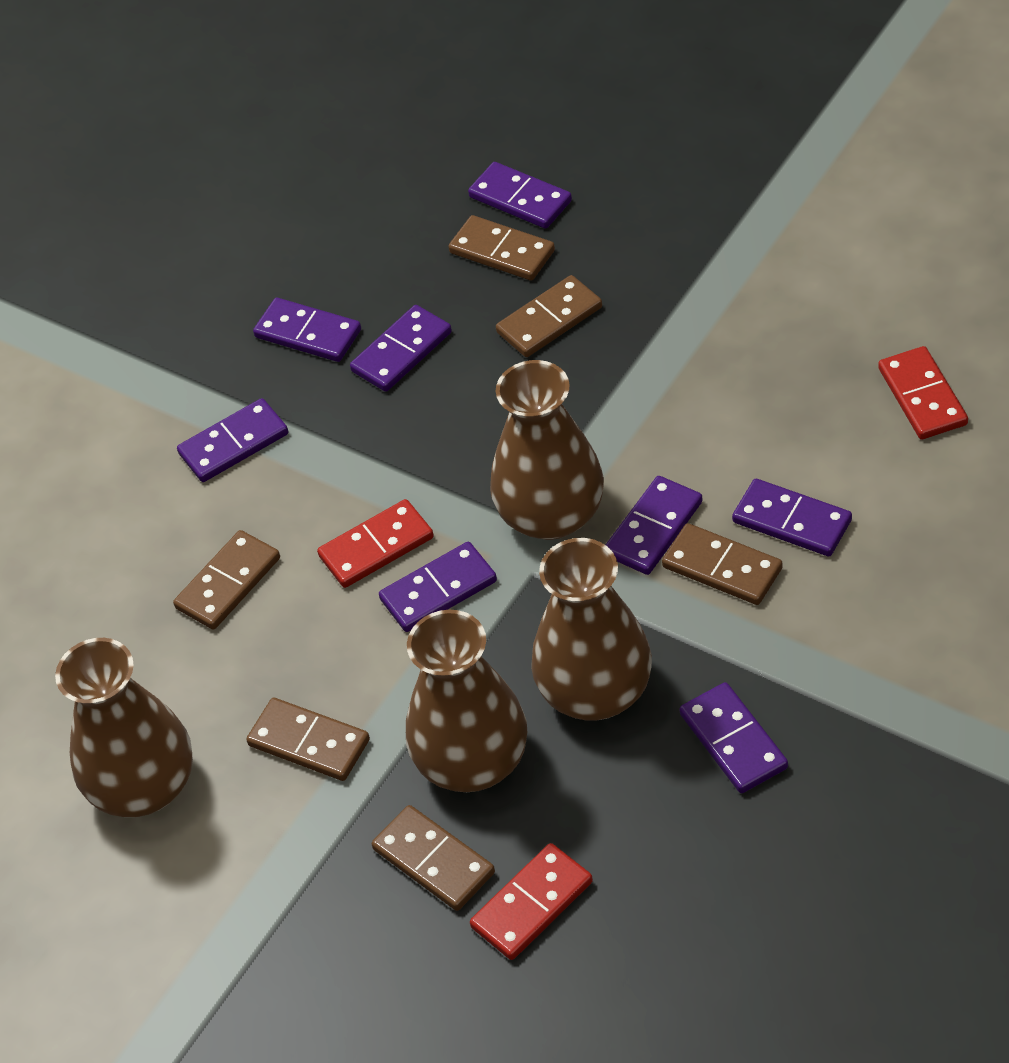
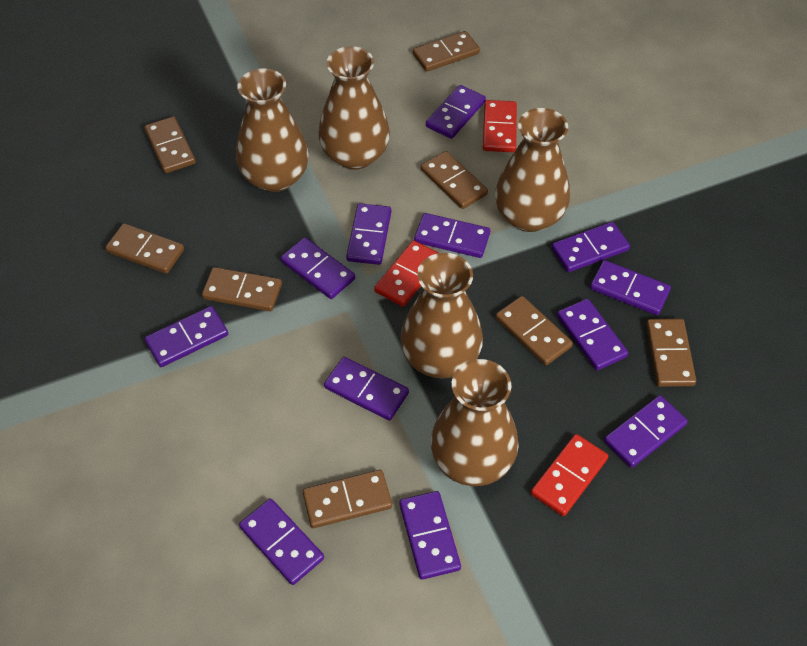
brown domino: [173,530,280,630] [246,698,370,781] [372,805,495,911] [448,215,555,281] [496,275,602,357] [662,523,783,605] = 6 -> [105,223,184,274] [144,116,196,173] [202,267,282,311] [302,470,392,528] [413,31,480,72] [421,151,488,209] [496,296,573,366] [646,319,696,387] = 8
brown vase: [55,638,193,817] [406,610,527,792] [490,360,604,540] [531,538,652,720] = 4 -> [236,68,309,192] [318,46,390,170] [401,253,483,378] [431,359,519,486] [495,108,570,232] = 5
purple domino: [177,398,288,482] [253,298,361,362] [350,305,452,392] [379,542,497,632] [468,162,572,229] [606,476,703,575] [679,682,788,793] [732,479,852,556] = 8 -> [145,306,228,367] [239,499,324,585] [281,237,355,299] [324,357,409,421] [346,203,391,265] [399,491,461,580] [414,213,490,258] [426,85,486,139] [552,222,630,272] [557,299,628,370] [590,260,671,315] [604,395,688,468] = 12

